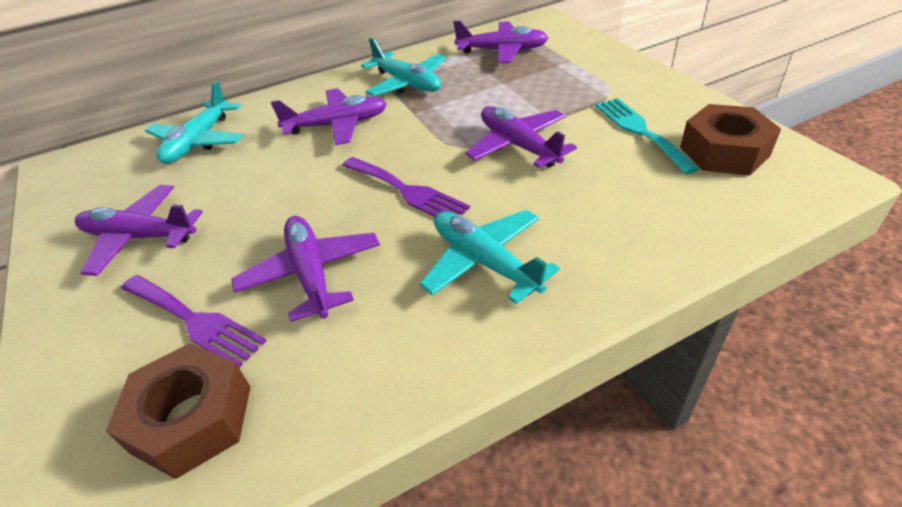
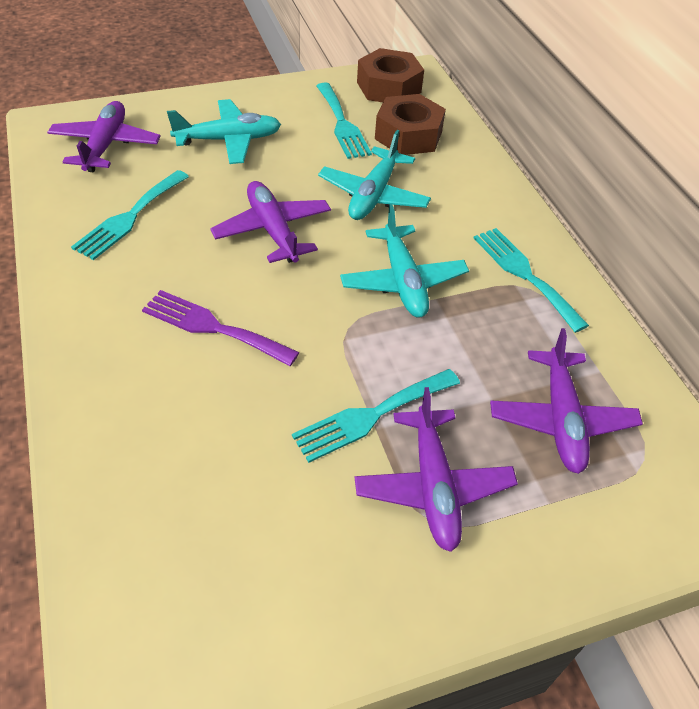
purple fork: [121,275,266,368] [342,157,470,217] = 2 -> [142,290,299,366] = 1
purple plane: [75,185,203,276] [231,216,380,322] [271,88,387,145] [453,21,548,63] [465,106,577,168] = 5 -> [47,101,161,172] [210,181,331,263] [355,387,518,552] [490,328,643,474] = 4
turquoise fork: [595,98,700,174] = 1 -> [71,170,189,260] [292,369,460,463] [316,83,372,159] [474,228,589,333] = 4

